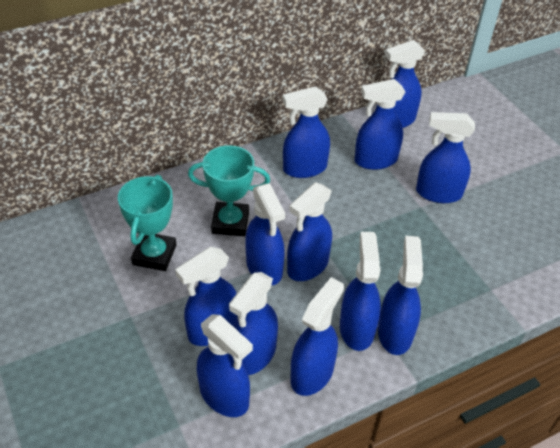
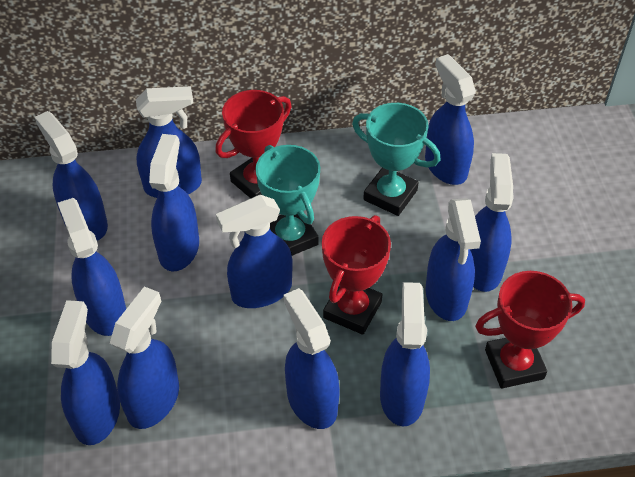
red trophy: none = 0 -> [215,90,292,198] [322,215,391,335] [475,271,585,389] = 3

